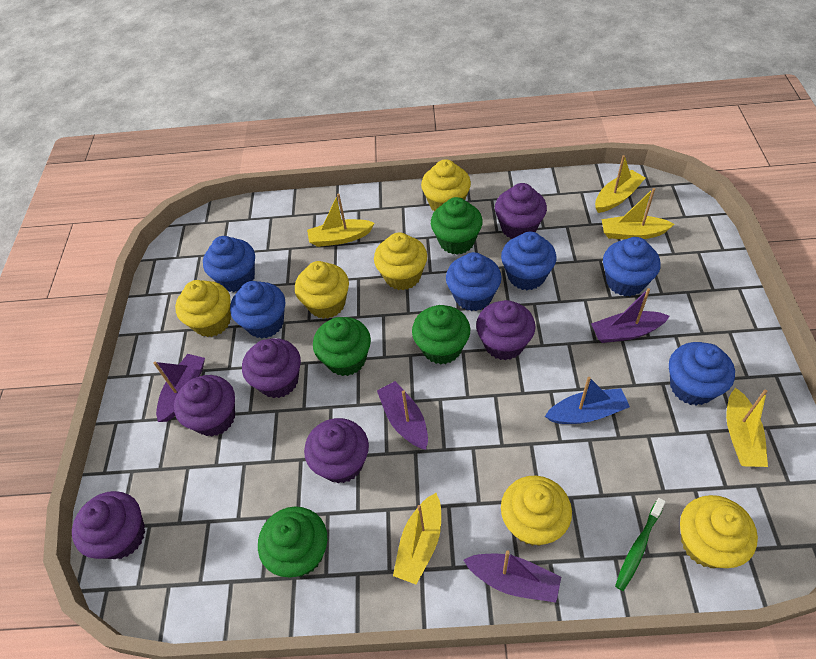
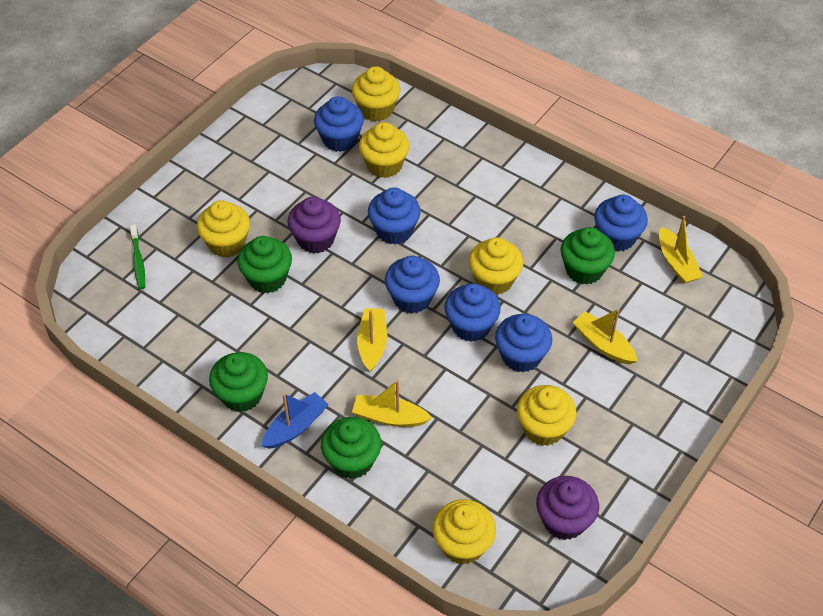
purple boat: [153,354,205,422] [377,381,428,450] [463,551,561,603] [591,288,670,343] = 4 -> none = 0
purple cupcake: [72,491,145,559] [174,375,235,436] [242,338,301,398] [304,418,369,483] [476,300,536,360] [495,183,547,239] = 6 -> [287,196,341,253] [536,476,599,540] = 2
yellow boat: [307,193,375,247] [393,493,441,585] [595,155,645,213] [602,188,675,239] [726,388,768,467] = 5 -> [352,380,432,427] [357,308,387,372] [572,309,637,365] [659,216,703,284] = 4

